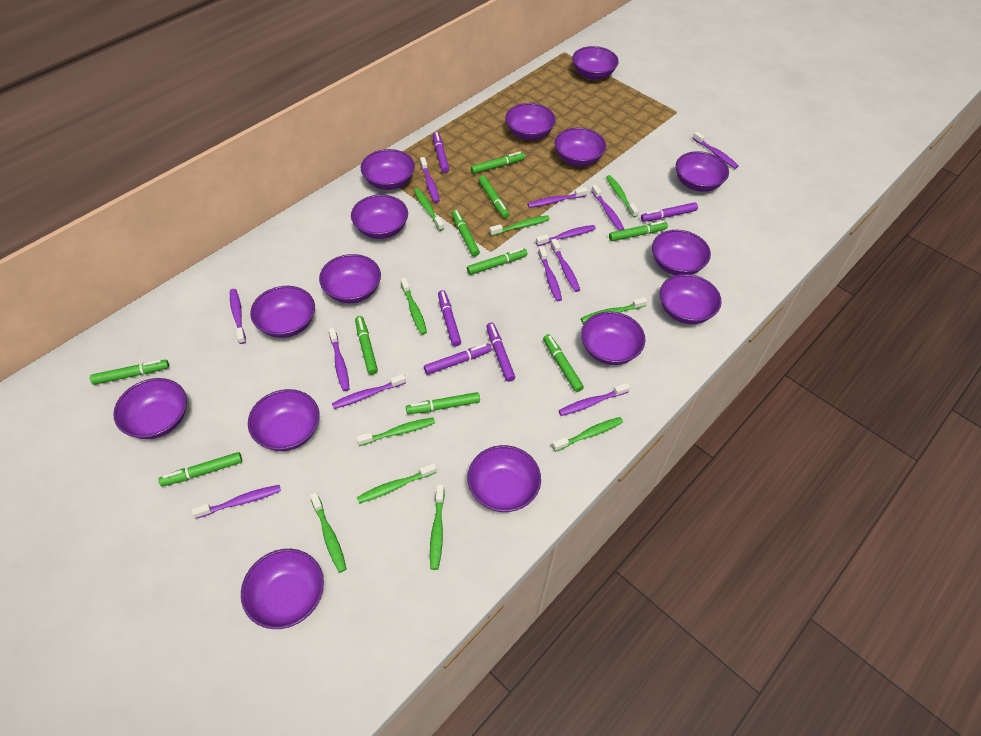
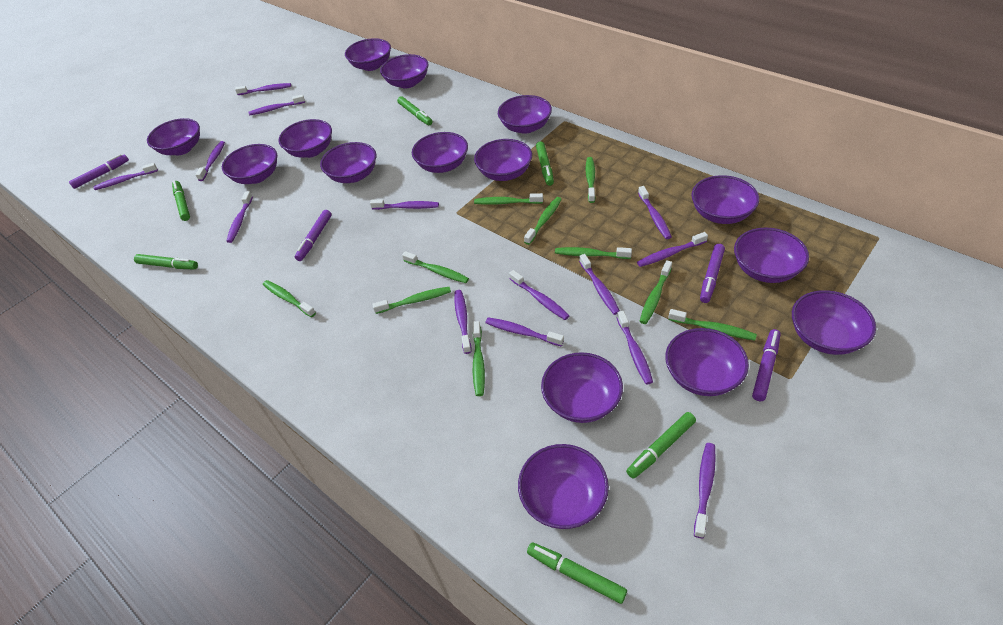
green marker: [90,360,169,385] [158,452,242,487] [355,316,378,375] [406,392,480,414] [452,210,480,257] [467,248,527,275] [471,152,525,174] [478,176,509,218] [543,334,584,392] [609,221,668,241] = 10 -> [134,254,198,269] [172,181,190,221] [397,96,433,125] [527,542,627,604] [536,141,554,186] [626,412,696,479] = 6
purple marker: [424,343,492,375] [433,132,449,173] [438,290,461,346] [486,323,515,382] [641,202,698,222] = 5 -> [69,154,129,189] [295,210,332,261] [700,244,725,303] [752,329,781,401] = 4
purple toothbrush: [192,485,281,519] [230,289,246,344] [329,328,349,391] [332,374,406,409] [420,157,440,203] [528,187,588,208] [536,225,596,246] [538,246,562,301] [551,239,580,292] [558,383,630,416] [591,185,624,231] [693,131,739,169] = 12 -> [93,163,158,190] [196,141,225,181] [226,191,253,243] [235,83,291,95] [249,94,305,115] [370,199,439,210] [454,290,472,354] [485,318,564,347] [509,270,570,320] [579,254,620,315] [617,311,653,385] [637,232,708,267] [638,186,672,239] [694,443,716,538] = 14

